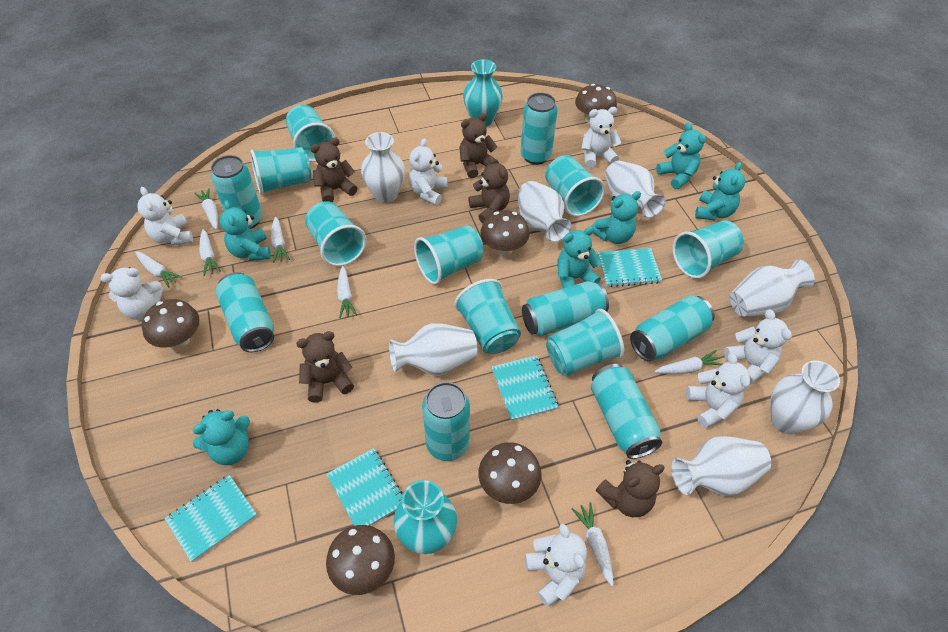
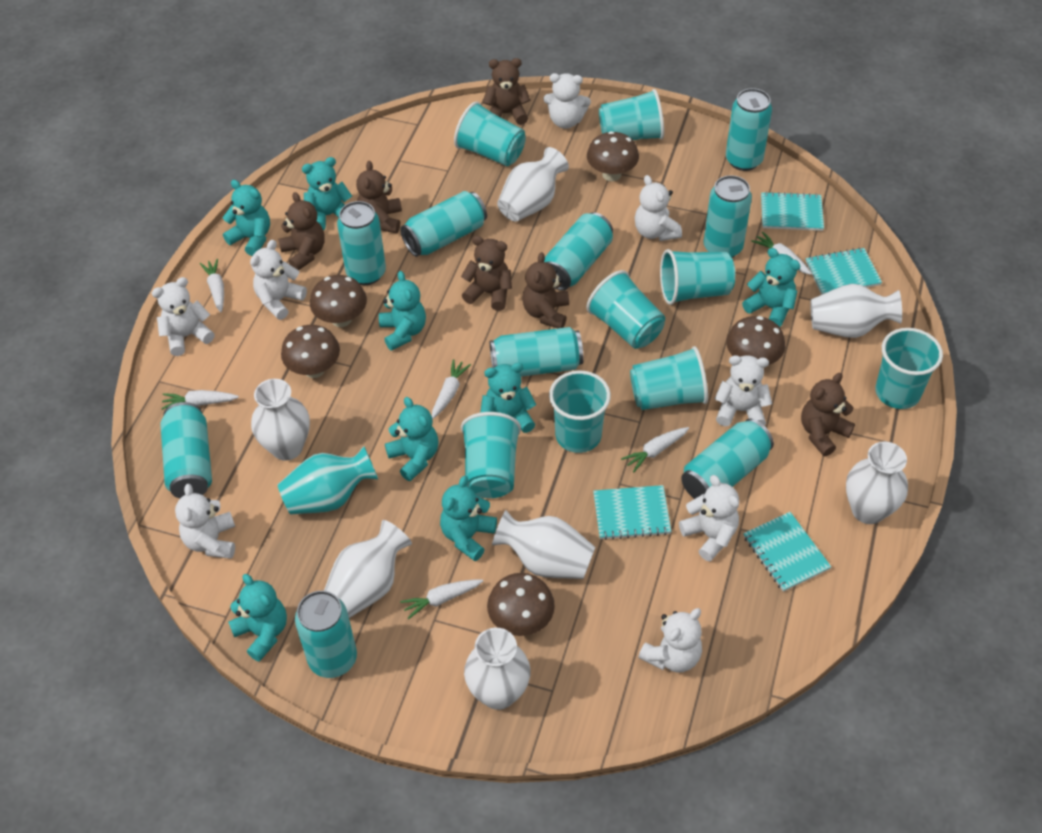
brown teddy bear: [296,331,354,403] [310,138,357,202] [459,113,499,178] [468,156,510,223] [596,460,665,517] = 5 -> [278,192,325,270] [356,161,402,233] [461,236,512,311] [483,58,530,125] [523,252,569,328] [801,373,855,456] = 6
turquoise can: [211,155,263,229] [216,272,274,352] [422,382,470,461] [520,93,558,165] [522,281,609,336] [591,364,662,459] [630,295,715,361] = 7 -> [160,402,212,498] [295,591,357,678] [337,201,386,285] [400,191,487,257] [490,327,583,377] [544,212,613,291] [681,419,774,499] [704,175,752,258] [726,88,772,171] = 9
turquoise teddy bear: [193,409,250,465] [220,200,271,261] [557,227,602,288] [591,191,641,244] [656,123,706,189] [695,162,745,220] = 6 -> [223,180,270,256] [228,574,287,662] [302,157,352,230] [379,271,426,351] [385,397,439,481] [440,476,497,561] [480,363,536,433] [742,248,801,327] = 8
turquoise vase: [394,480,457,554] [463,59,503,127] = 2 -> [278,446,378,515] = 1
white carrot: [135,251,182,287] [194,188,218,229] [199,229,221,276] [271,217,290,263] [337,266,357,318] [571,502,614,586] [654,350,722,374] = 7 -> [161,390,239,410] [200,259,224,312] [400,579,483,620] [432,359,471,419] [621,427,689,472] [751,232,811,275] = 6
white teddy bear: [100,267,163,320] [137,187,193,246] [408,138,447,205] [525,523,587,607] [581,107,621,168] [686,353,750,428] [724,309,792,385] = 7 -> [152,277,215,356] [175,484,235,559] [250,240,307,320] [543,73,591,129] [635,175,682,241] [638,608,702,673] [679,475,739,561] [715,355,772,426] = 8

